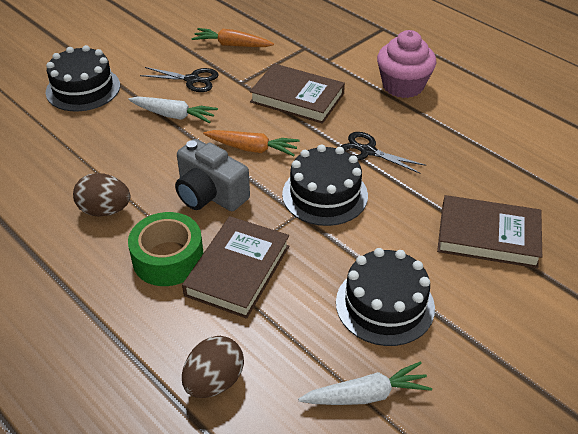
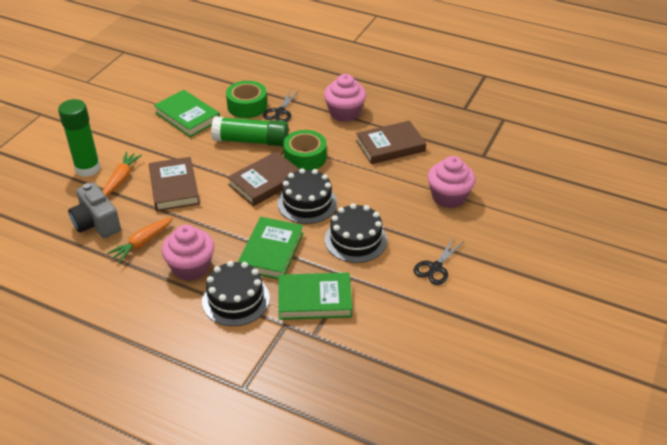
brown egg: [73,173,130,217] [182,336,244,398] = 2 -> none = 0
green book: none = 0 -> [154,90,220,137] [238,217,303,279] [278,273,352,320] = 3
green glue stick: none = 0 -> [58,99,101,177] [211,116,289,146] = 2
green tape: [128,212,204,286] = 1 -> [226,81,267,118] [283,130,327,170] = 2
pink cupcake: [377,30,436,98] = 1 -> [162,225,214,281] [324,74,366,122] [428,156,476,208] = 3
white carrot: [129,97,218,123] [298,361,432,405] = 2 -> none = 0

